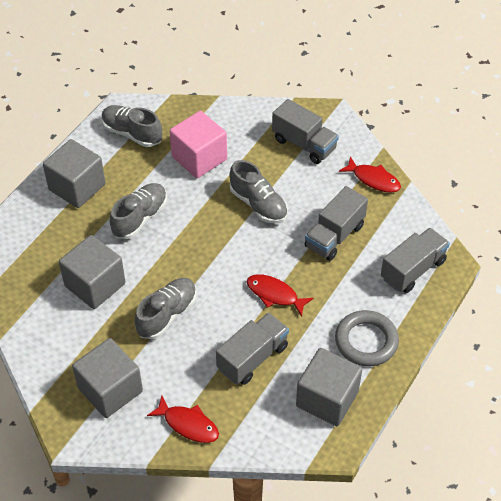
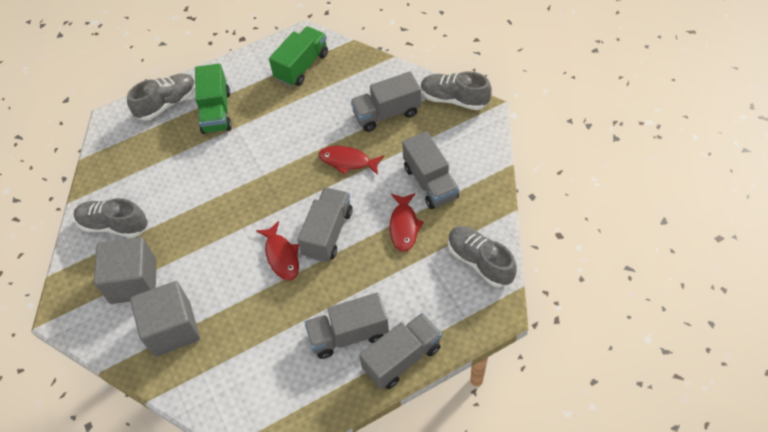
green truck: none = 0 -> [195,64,232,134] [269,26,328,86] = 2
grey cube: [43,139,105,208] [59,235,126,309] [72,338,143,418] [296,348,362,426] = 4 -> [94,237,157,304] [130,281,200,357] = 2
grey ring: [335,310,399,366] = 1 -> none = 0
grey truck: [216,313,289,385] [272,99,339,164] [305,186,368,261] [381,228,450,293] = 4 -> [297,187,353,262] [304,293,389,359] [351,71,421,132] [359,313,442,389] [402,131,459,209] = 5
pink cube: [170,111,227,178] = 1 -> none = 0

